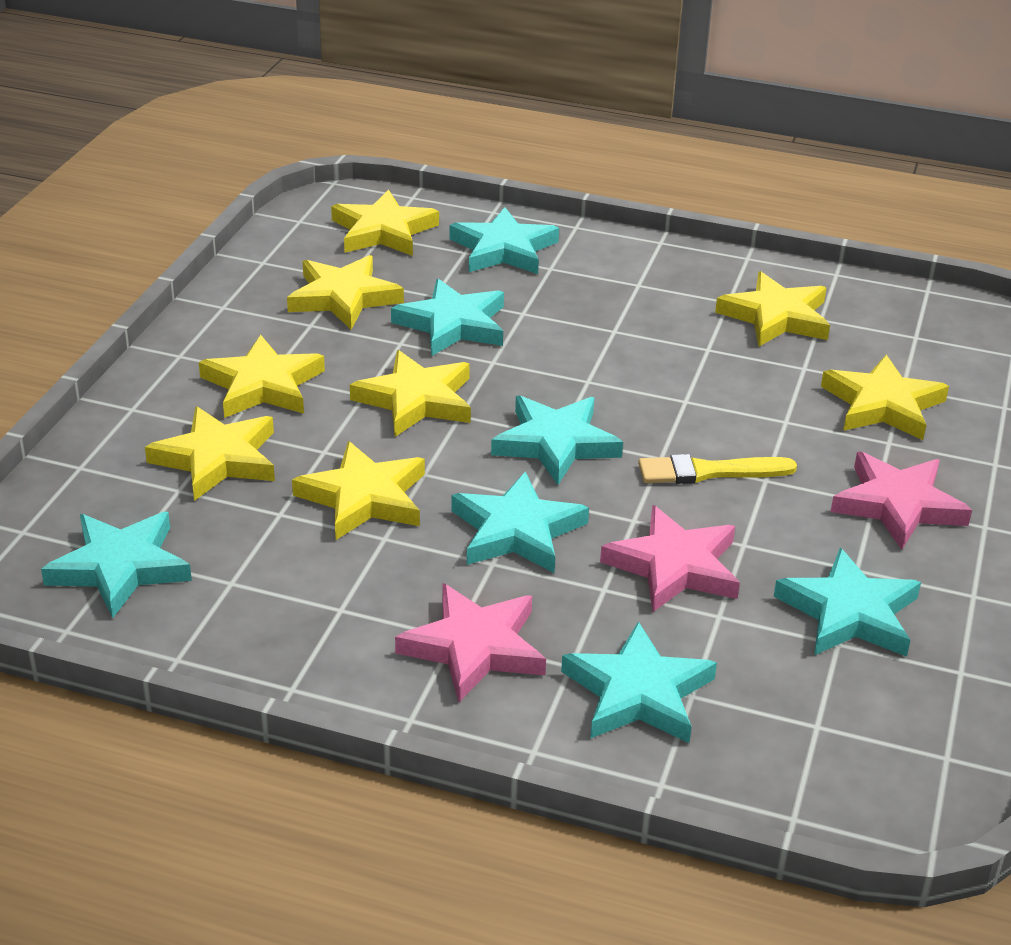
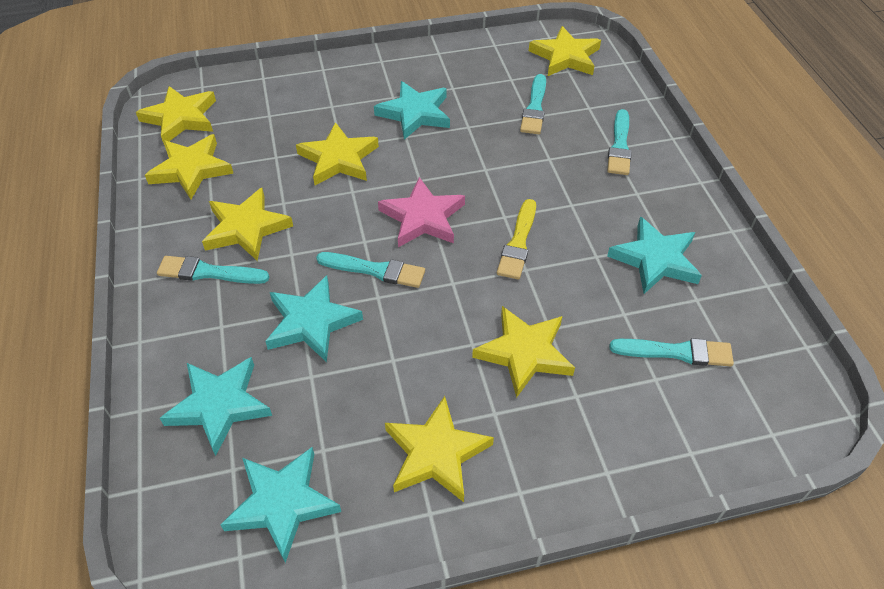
pink star: [395,583,546,702] [600,505,740,613] [831,452,972,550] = 3 -> [378,177,465,247] = 1
turquoise brush: none = 0 -> [157,256,269,284] [316,252,425,288] [520,74,546,134] [607,109,632,175] [609,338,734,366] = 5
turquoise star: [41,512,192,618] [391,279,504,356] [450,207,559,274] [451,471,589,573] [491,396,623,485] [561,621,717,743] [774,548,921,657] = 7 -> [160,357,272,456] [220,447,341,563] [265,275,363,362] [374,81,450,140] [607,217,702,294] = 5
yellow star: [145,406,275,501] [199,335,325,418] [287,255,404,330] [292,441,425,540] [331,190,439,256] [350,350,471,437] [715,271,830,347] [821,355,949,440] = 8 -> [136,86,216,141] [145,134,234,199] [202,188,293,261] [296,122,379,185] [385,396,494,502] [472,306,575,398] [529,26,601,76] = 7

